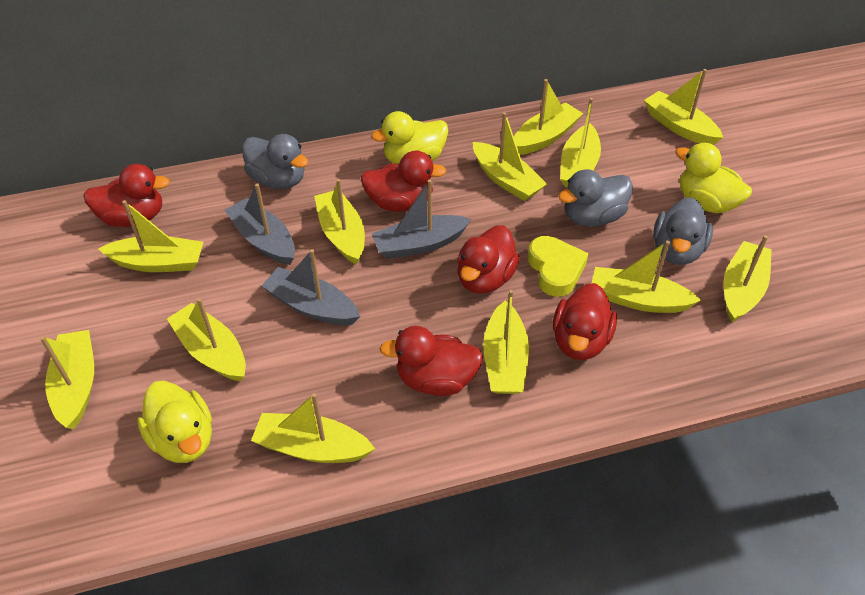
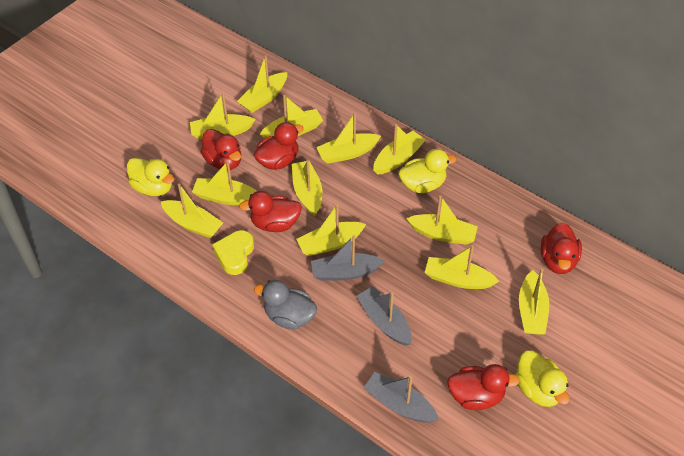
grey duck: [242,134,308,189] [558,169,633,227] [653,197,713,265] = 3 -> [254,280,317,330] = 1

